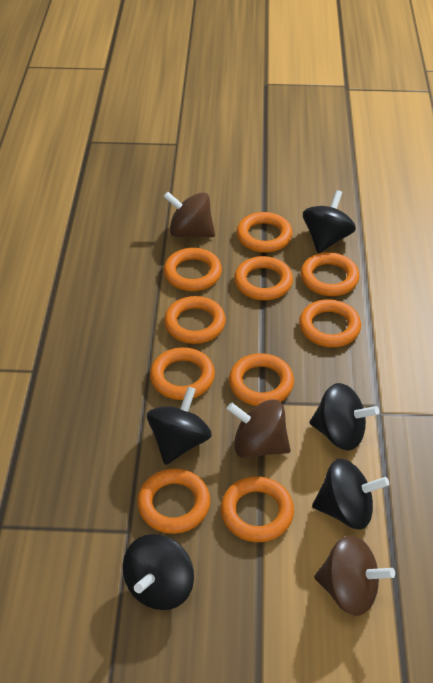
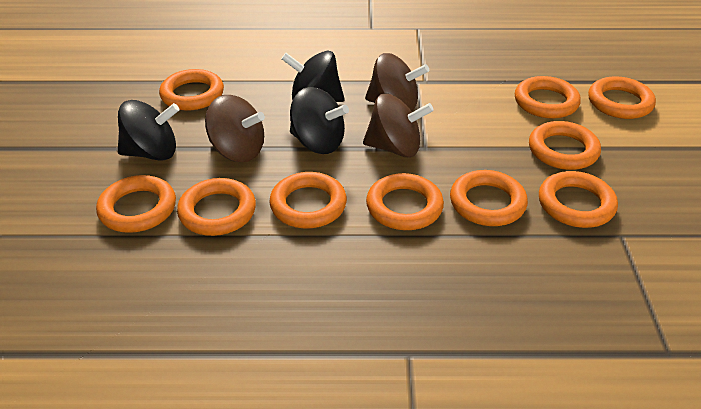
black spinning top: [123,534,194,610] [147,386,212,465] [303,190,356,253] [310,383,379,451] [312,459,389,530] = 5 -> [118,100,180,161] [281,50,345,102] [290,87,349,154] = 3

